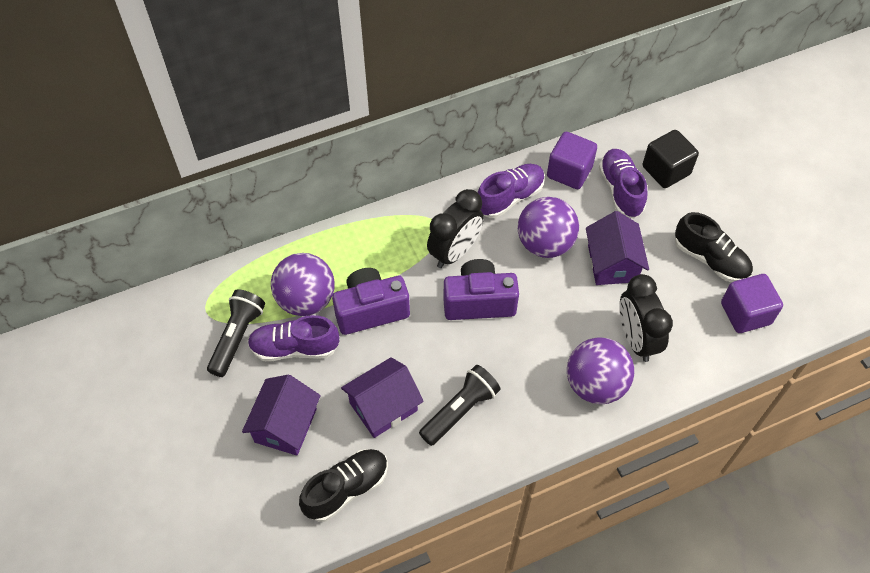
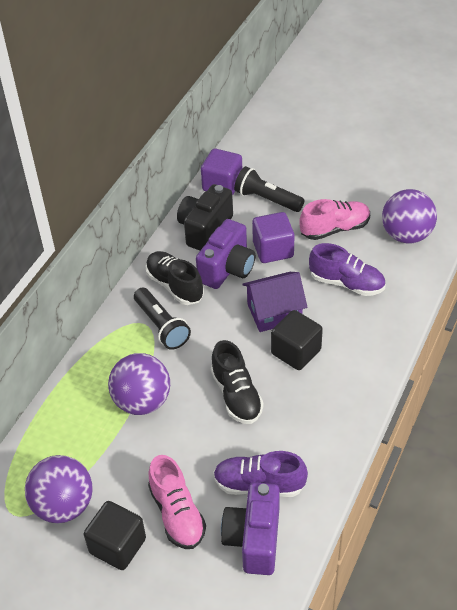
black camera: none = 0 -> [177,184,233,251] = 1
black clock: [427,189,484,268] [619,274,673,362] = 2 -> none = 0
black cube: [643,130,699,188] = 1 -> [84,501,146,570] [271,310,323,370] = 2
pink shoe: none = 0 -> [148,455,206,549] [299,199,370,240] = 2
purple house: [242,375,321,456] [341,357,424,438] [586,211,649,285] = 3 -> [242,272,307,332] = 1
purple shoe: [248,315,339,362] [477,164,545,218] [599,149,647,219] = 3 -> [213,451,308,497] [309,243,385,296] = 2

